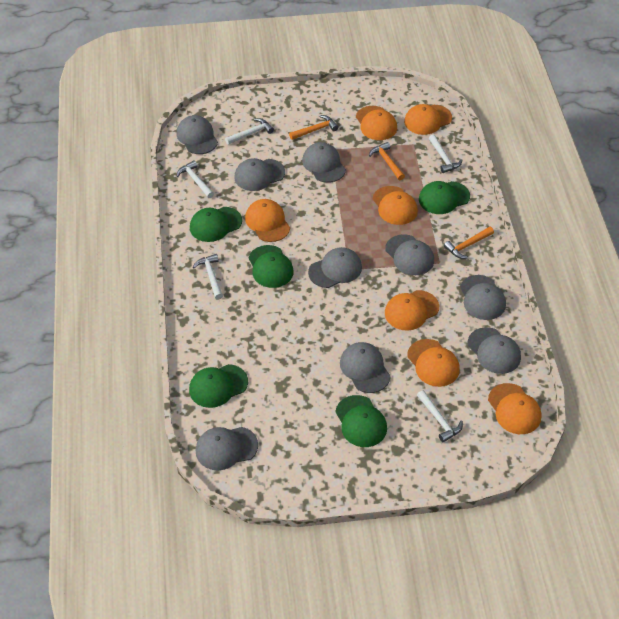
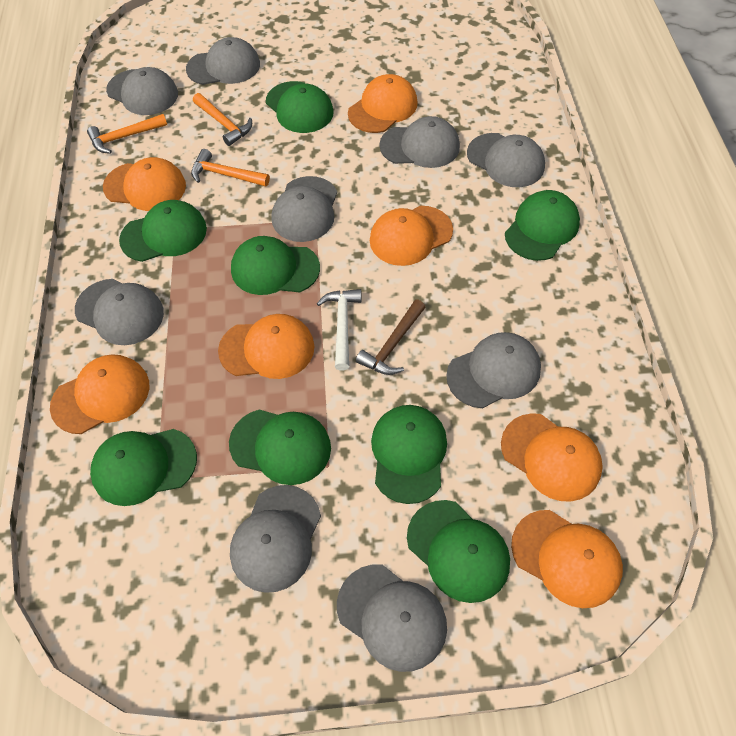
brown hammer: none = 0 -> [356,300,426,375] = 1
green cap: [189,364,248,408] [190,207,242,242] [248,245,294,288] [335,395,387,447] [419,181,470,214] = 5 -> [90,429,197,506] [119,200,207,262] [229,409,331,485] [231,236,320,295] [266,81,334,133] [371,405,447,504] [407,500,510,603] [505,190,580,261] = 8
white hammer: [177,160,214,198] [193,254,223,299] [225,118,274,145] [417,390,463,442] [429,135,462,173] = 5 -> [317,289,362,370] = 1

